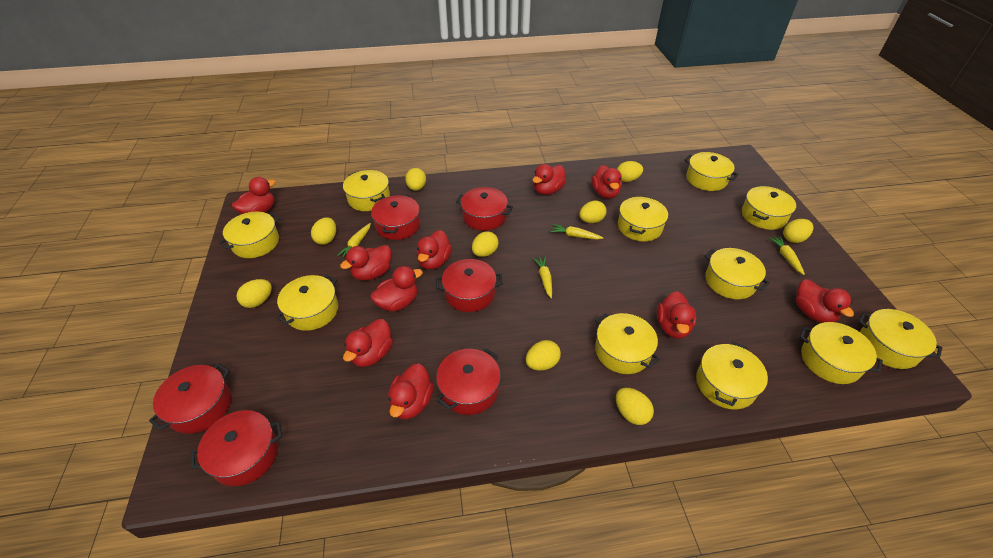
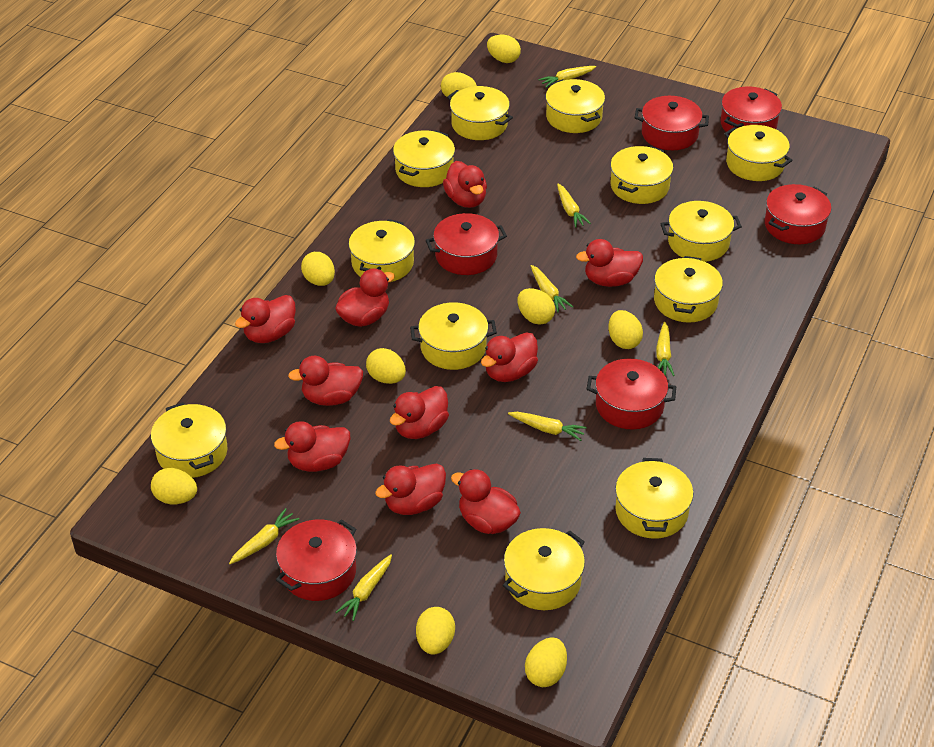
yellow carrot: [337,223,371,257] [533,256,552,298] [550,224,603,240] [769,236,805,275] = 4 -> [229,508,299,564] [336,554,392,621] [508,412,587,441] [531,265,573,312] [538,66,596,87] [557,184,591,227] [656,322,675,376] = 7
yellow pot: [219,212,280,258] [276,275,338,331] [343,170,390,211] [595,313,660,374] [618,196,668,242] [684,152,739,191] [696,342,768,409] [704,248,770,299] [742,186,796,230] [800,322,883,384] [859,309,943,369] = 11 -> [151,402,228,478] [349,219,415,282] [393,130,455,187] [410,302,497,370] [447,86,513,140] [503,528,585,610] [546,79,605,133] [610,146,673,204] [615,458,693,539] [654,256,723,323] [660,201,742,262] [724,125,793,181] = 12

